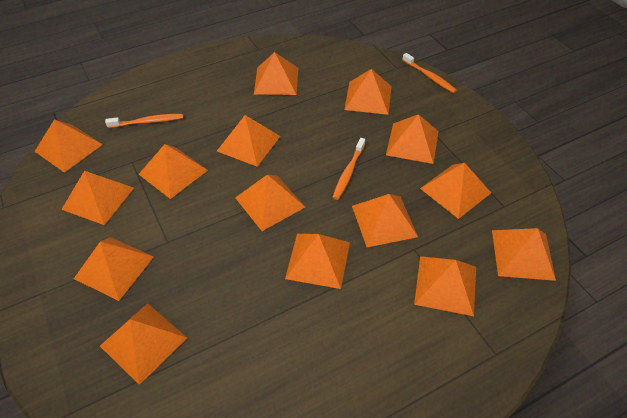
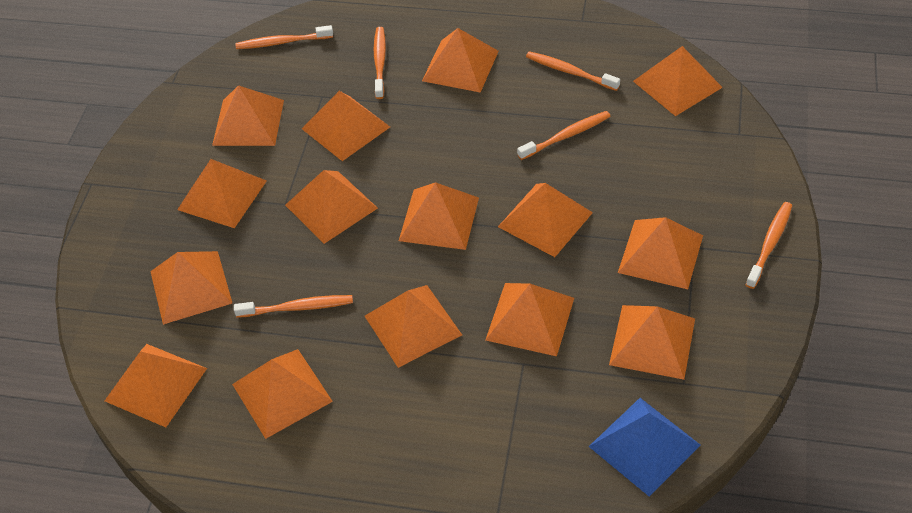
blue pyramid: none = 0 -> [589,398,700,497] = 1
orange toothbrush: [105,114,183,128] [332,138,365,200] [402,53,457,93] = 3 -> [234,295,353,318] [235,25,333,49] [374,27,386,99] [517,111,611,160] [526,51,620,91] [746,202,792,289] = 6

